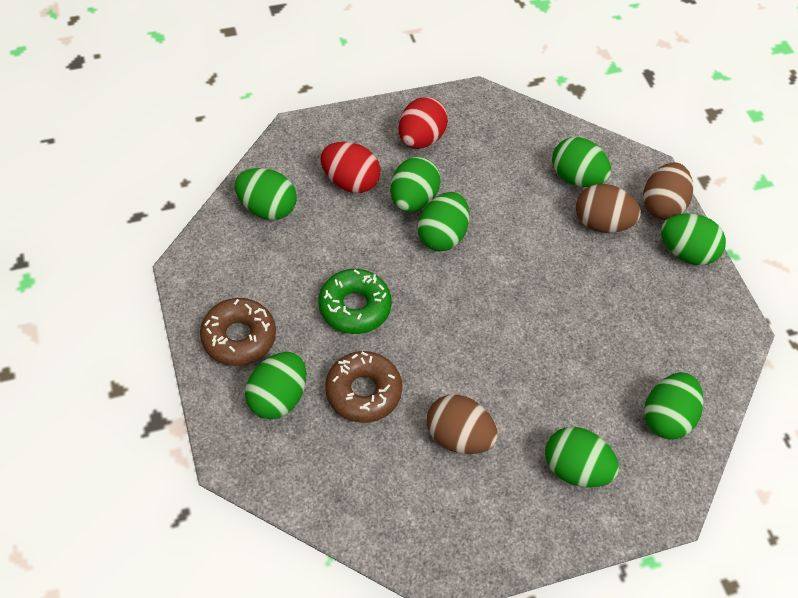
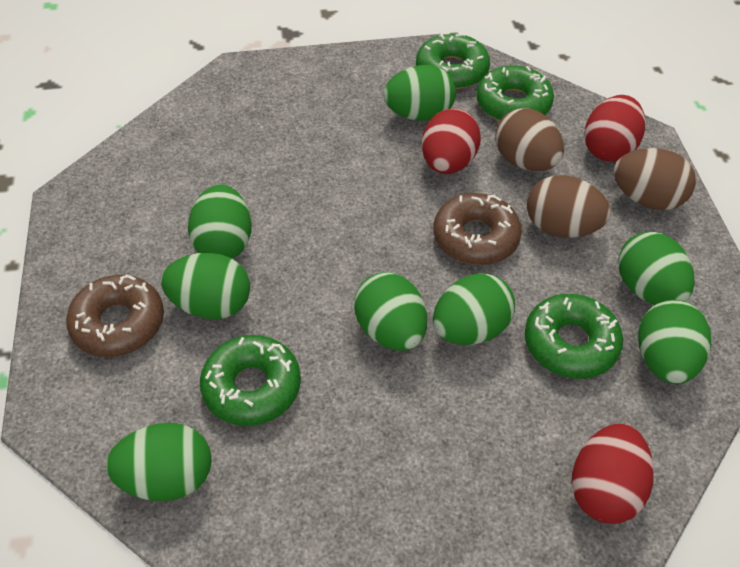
green donut: [319,269,392,334] = 1 -> [200,335,301,426] [416,32,490,89] [476,65,554,121] [525,294,623,379] = 4
red egg: [321,142,380,193] [399,97,448,149] = 2 -> [422,108,481,174] [572,424,654,524] [584,95,646,162] = 3

